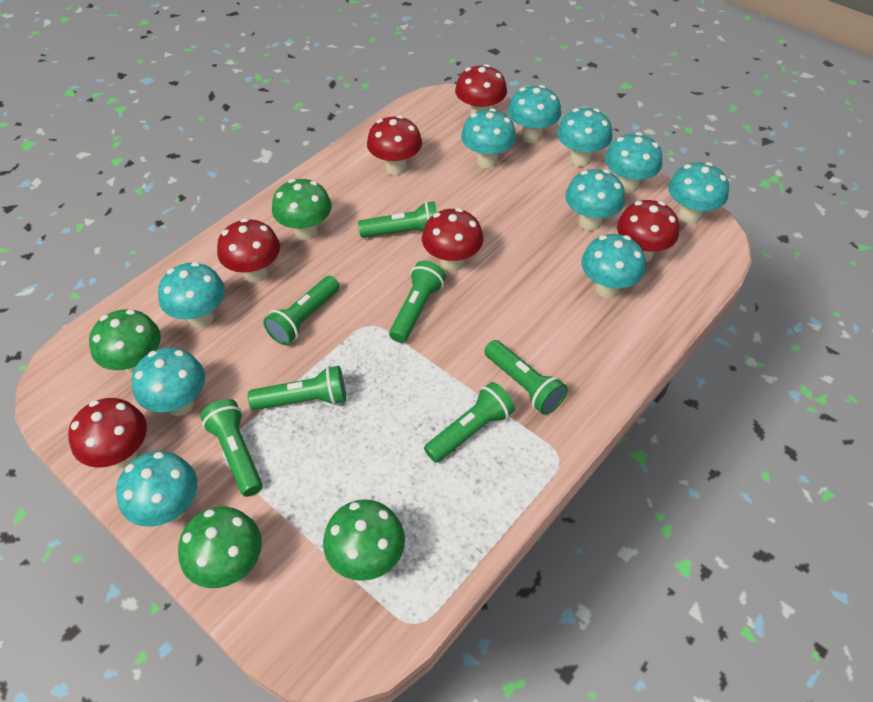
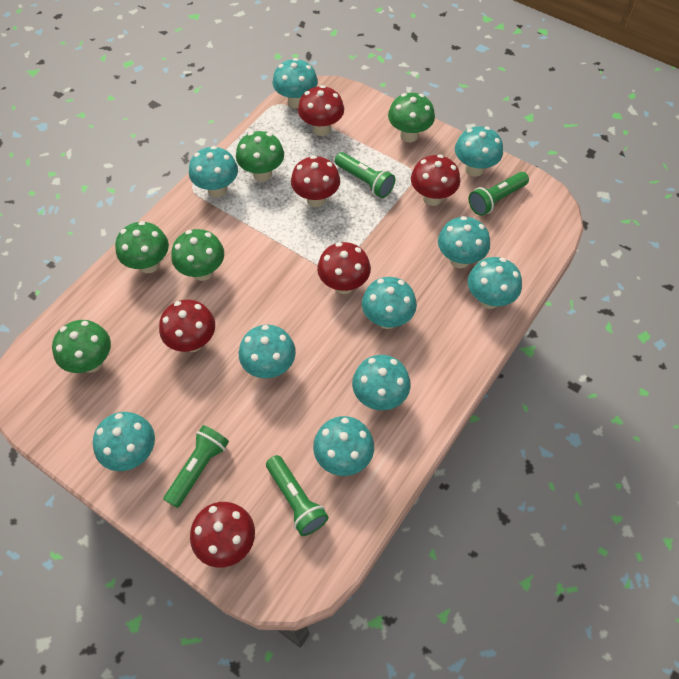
green flashlight: [200,399,263,497] [248,366,346,410] [263,276,340,345] [358,201,437,238] [389,261,446,343] [424,382,515,463] [484,340,568,415] = 7 -> [163,425,229,508] [266,455,328,536] [335,152,395,198] [469,172,529,216] = 4
green mushroom: [89,309,161,376] [178,507,262,588] [272,179,332,241] [323,499,405,581] = 4 -> [52,320,111,373] [115,221,169,273] [171,229,224,281] [236,131,284,182] [388,93,435,142] = 5

